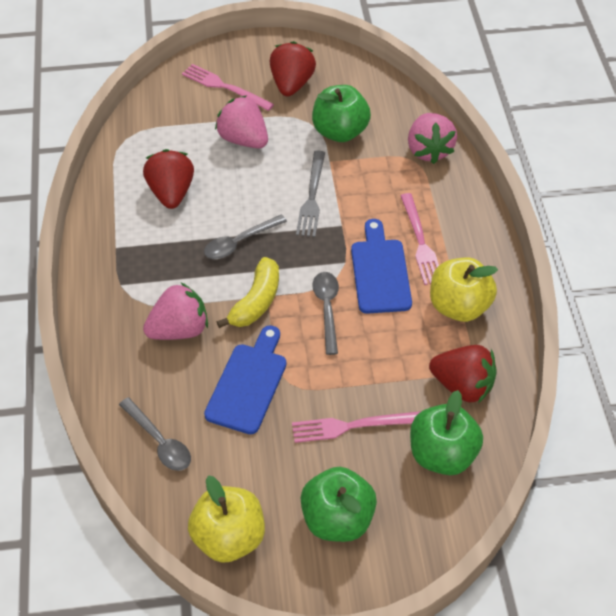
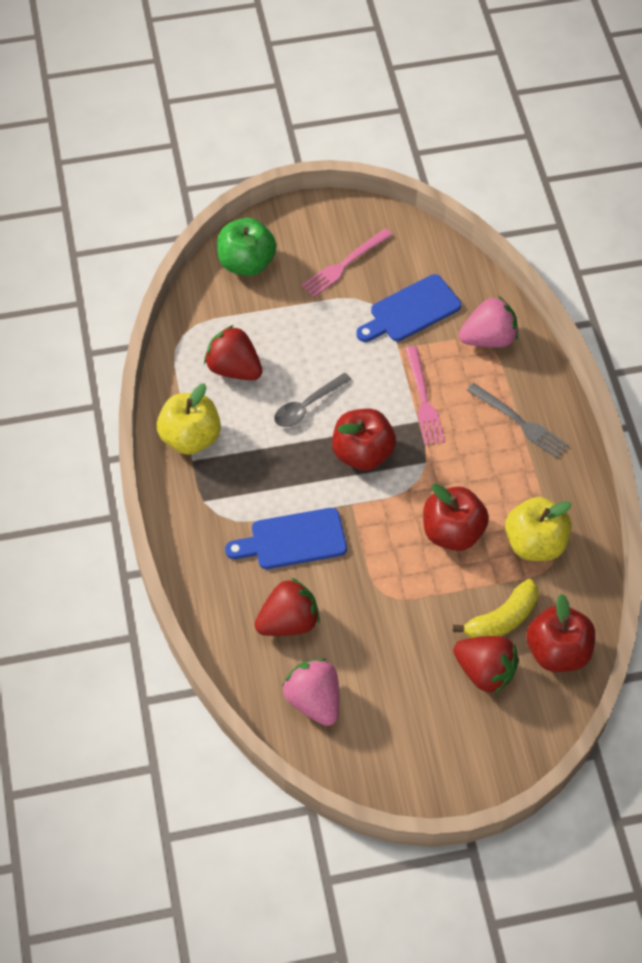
green apple: [300,467,377,542] [312,85,371,142] [410,390,483,475] = 3 -> [217,218,277,276] = 1
grey spoon: [119,397,191,471] [204,214,287,259] [312,272,339,355] = 3 -> [274,373,351,427] = 1
pink fork: [182,64,274,111] [292,411,421,443] [400,193,439,285] = 3 -> [302,228,392,297] [405,346,445,445] = 2
pink strawberry: [143,282,208,340] [215,95,268,148] [408,113,457,164] = 3 -> [282,658,339,726] [459,296,518,348] = 2
red apple: none = 0 -> [332,409,396,471] [423,484,489,551] [527,594,595,672] = 3

